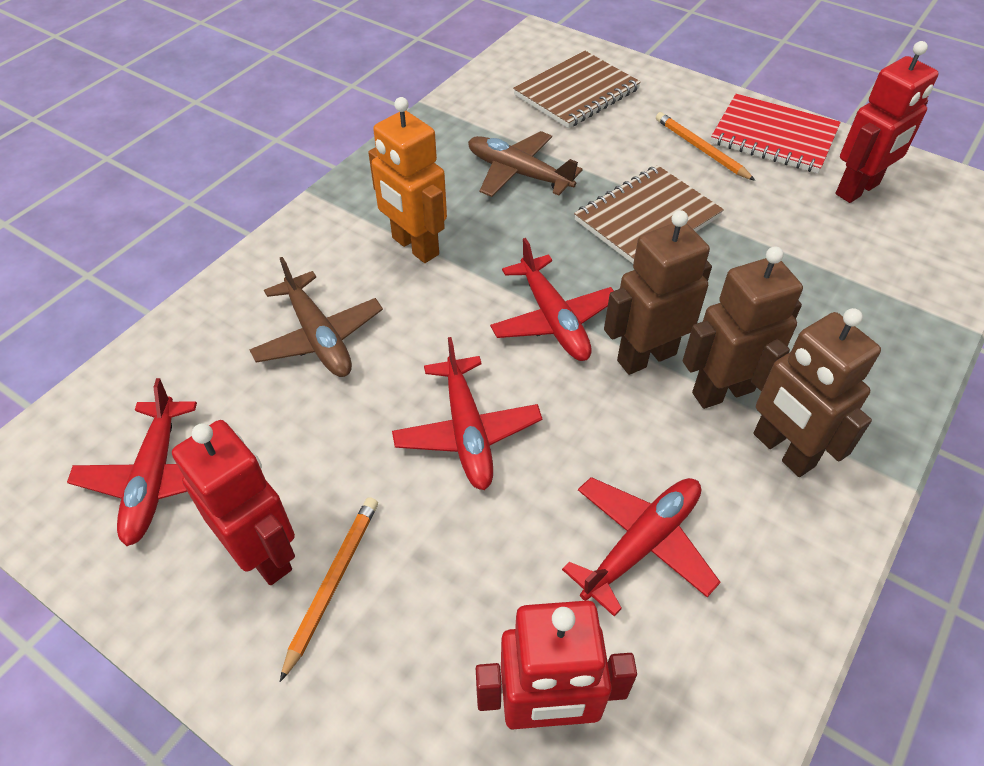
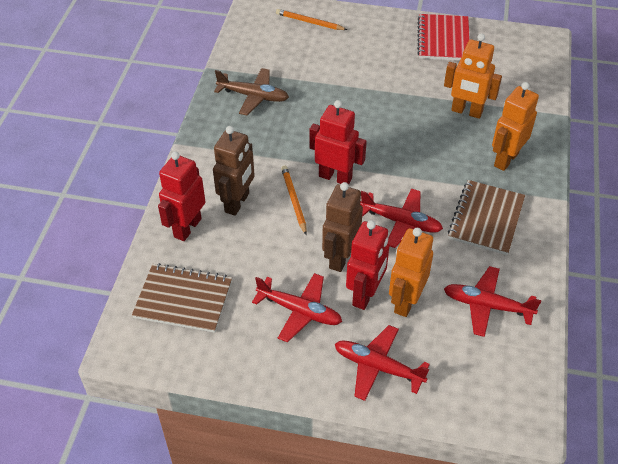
brown plane: [250,257,383,377] [468,131,582,197] = 2 -> [214,68,289,115] = 1
brown robot: [604,210,712,375] [683,246,803,409] [751,308,881,477] = 3 -> [213,126,255,216] [322,182,363,272] = 2
orange robot: [368,97,447,263] = 1 -> [389,228,433,317] [444,33,502,119] [492,82,539,171] = 3

